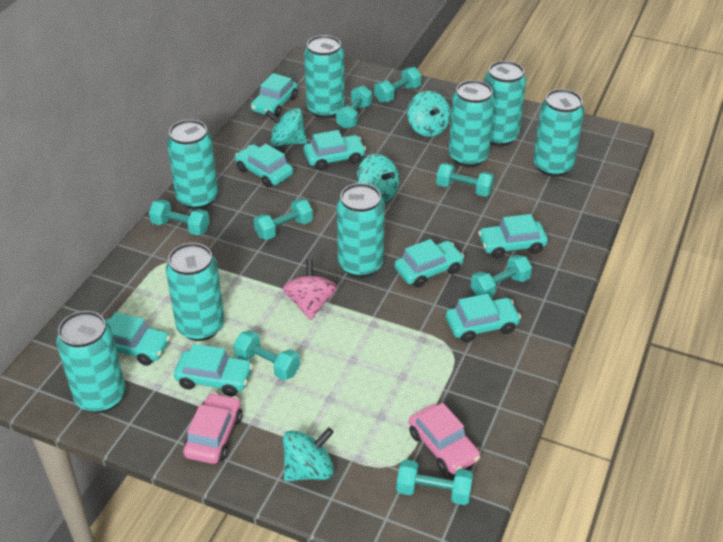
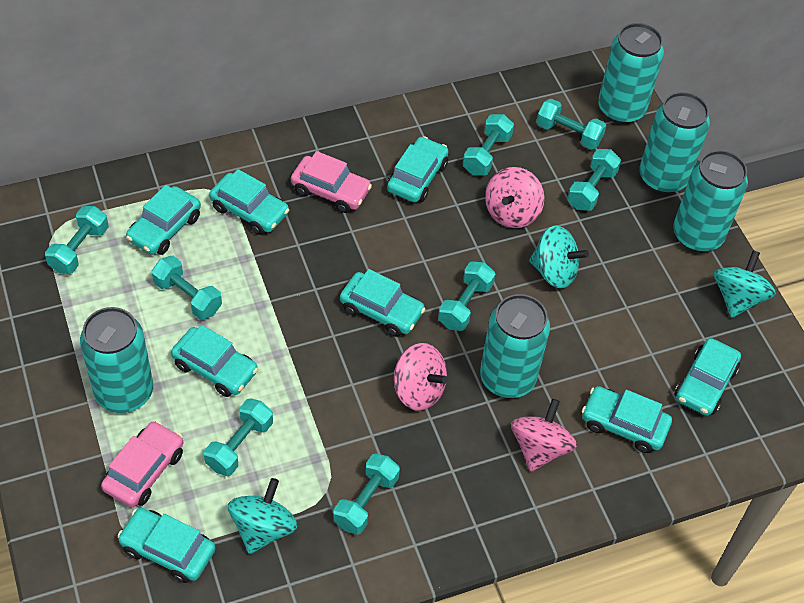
pink spinning top: [282,259,338,320] = 1 -> [394,343,448,411] [485,167,544,228] [511,399,577,472] = 3
turquoise can: [56,311,126,413] [166,243,225,341] [167,119,218,209] [304,35,345,119] [337,183,385,278] [449,80,495,167] [484,61,526,146] [533,89,584,177] = 8 -> [80,307,153,413] [480,294,550,398] [598,23,664,124] [639,92,710,194] [673,150,748,252] = 5
turquoise spinning top: [265,108,307,146] [283,427,334,482] [357,154,399,202] [407,91,451,137] = 4 -> [228,478,297,554] [529,226,589,289] [714,250,776,318] = 3

